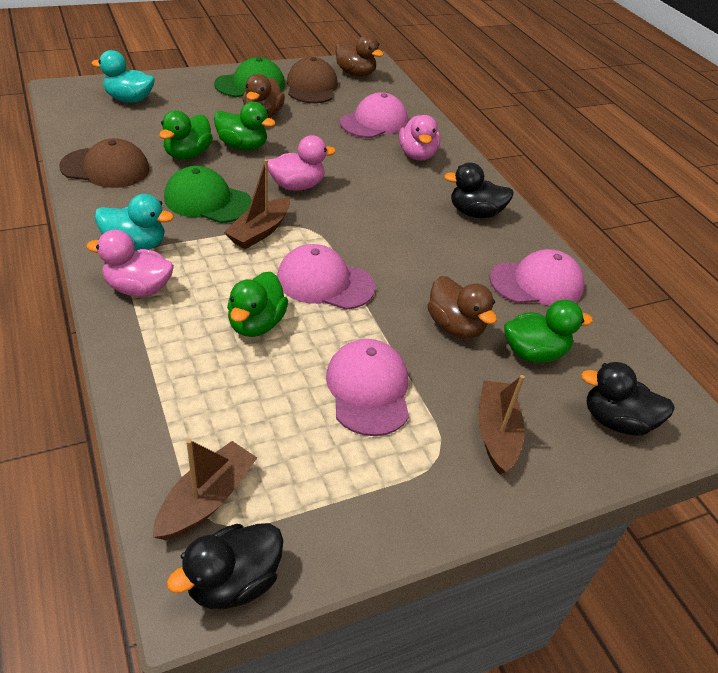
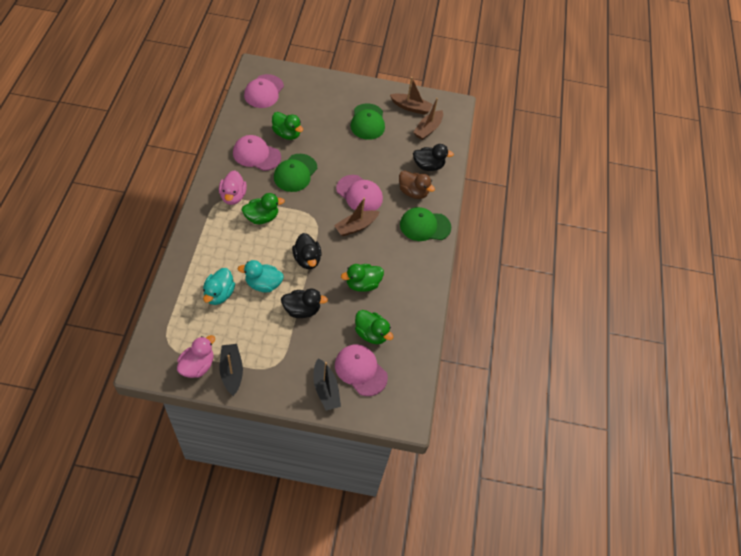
black boat: none = 0 -> [220,344,243,396] [313,358,341,411] = 2
brown cap: [59,138,150,188] [287,57,338,103] = 2 -> none = 0
brown duck: [243,74,285,118] [336,34,384,77] [428,276,497,339] = 3 -> [399,170,435,199] = 1
green cap: [164,166,252,223] [214,57,285,97] = 2 -> [274,154,317,192] [350,103,385,140] [400,207,451,241] = 3
pink duck: [86,230,174,297] [268,135,336,191] [399,115,440,161] = 3 -> [177,335,215,378] [219,170,247,205] = 2

